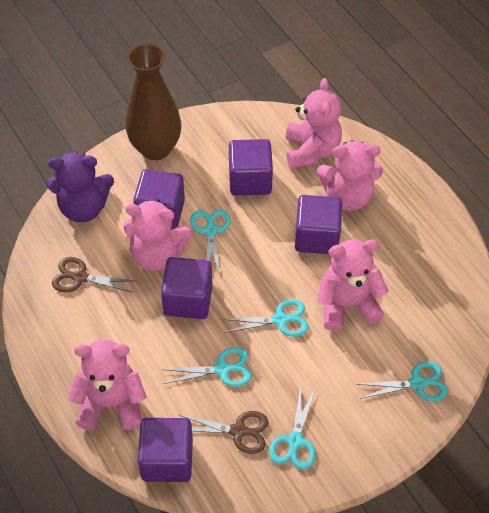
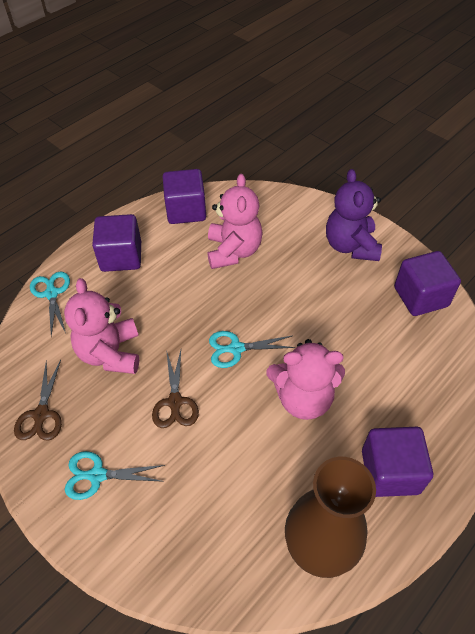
pink teddy bear: [68,339,146,430] [124,199,192,271] [286,78,342,169] [317,140,383,211] [317,239,389,331] = 5 -> [64,278,139,374] [207,174,263,269] [266,339,345,420] = 3
purple cube: [133,169,185,229] [138,418,193,482] [161,257,213,319] [229,139,273,196] [295,195,342,254] = 5 -> [92,214,141,272] [163,169,206,224] [362,427,433,497] [394,251,461,316] = 4
turquoise scissors: [162,347,252,387] [190,209,231,277] [222,299,309,337] [269,385,316,470] [357,361,448,401] = 5 -> [30,272,70,336] [65,451,165,500] [209,331,296,368] = 3

